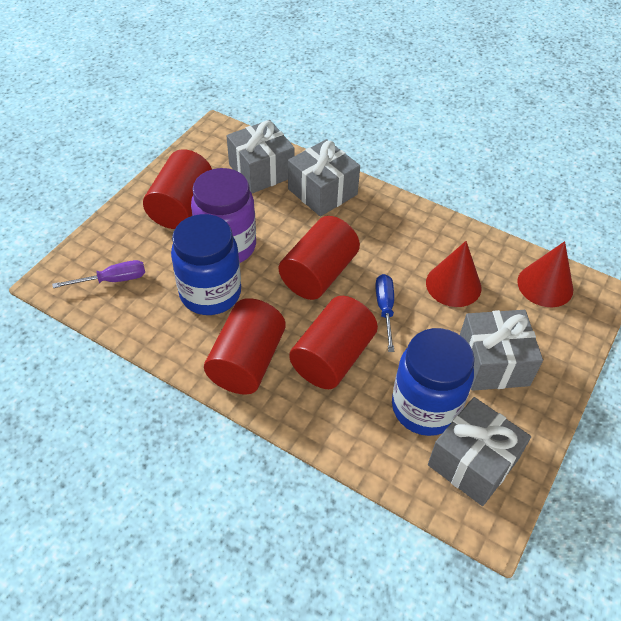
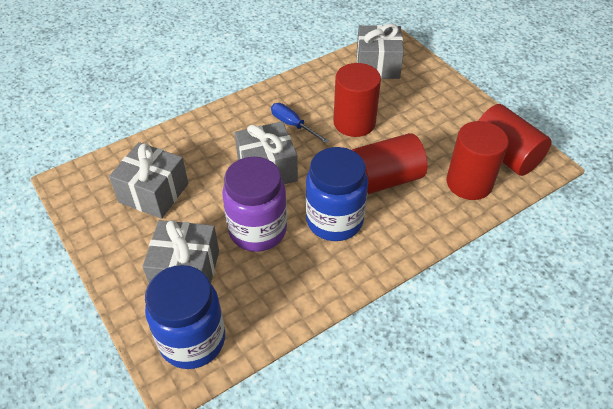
purple screwdriver: [52,260,145,288] = 1 -> none = 0
red cone: [426,241,481,307] [517,241,573,307] = 2 -> none = 0

